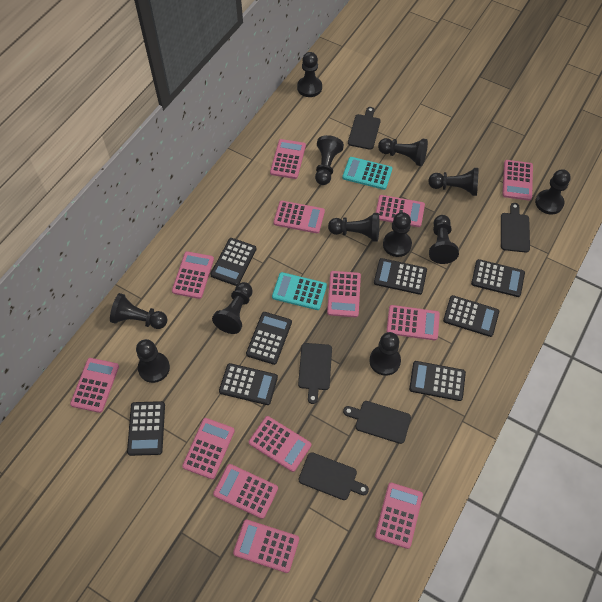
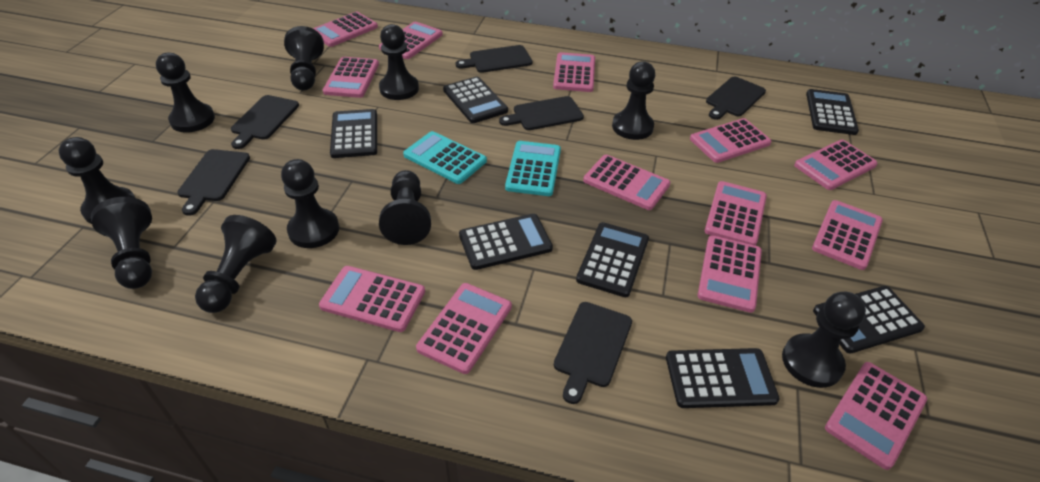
black calculator: [127,401,165,456] [210,238,257,286] [219,363,278,405] [246,312,292,365] [374,258,427,295] [409,361,466,401] [443,295,499,337] [471,259,525,297] = 8 -> [330,109,377,158] [443,77,508,123] [459,214,553,270] [576,222,649,297] [666,348,780,408] [806,89,859,135] [813,286,925,353] = 7
black cutting board: [298,343,332,404] [299,452,369,500] [343,401,411,444] [348,107,381,150] [501,203,530,253] = 5 -> [177,149,250,215] [231,95,299,149] [456,45,533,73] [499,96,584,130] [554,302,632,404] [706,77,766,120] = 6
black pawn: [110,293,167,329] [136,339,170,383] [212,282,253,334] [297,52,322,97] [315,135,344,185] [328,213,379,242] [369,332,401,376] [378,138,428,166] [383,212,412,257] [428,168,479,196] [429,215,459,264] [535,169,571,214] = 12 -> [59,137,135,224] [91,197,152,289] [156,53,215,133] [195,215,277,313] [281,159,339,248] [284,26,324,91] [379,24,419,100] [379,170,431,245] [612,61,655,140] [782,292,866,388] = 10

